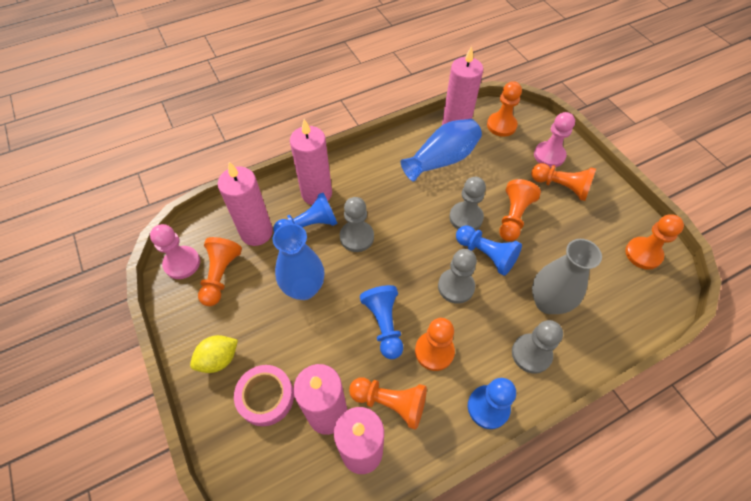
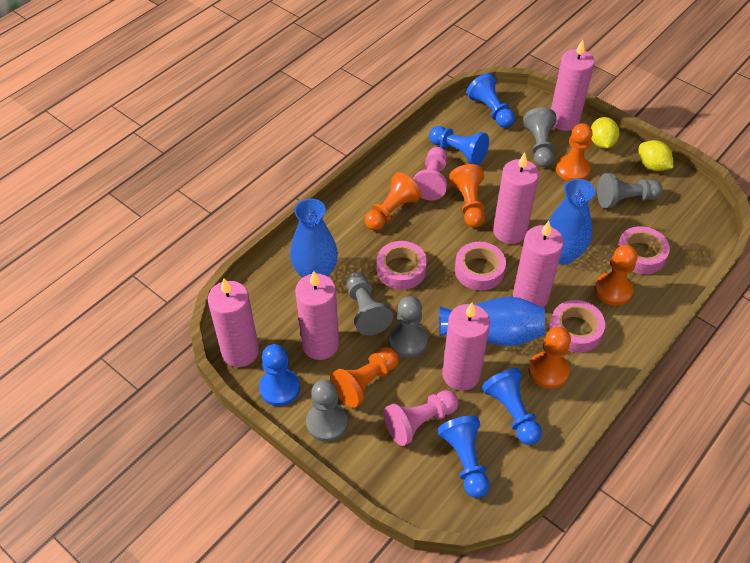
blue pawn: [273,193,338,233] [360,285,403,359] [456,225,522,276] [468,378,516,429] = 4 -> [259,344,300,406] [429,126,489,165] [438,416,490,498] [467,73,515,128] [482,368,542,445] = 5
blue vase: [273,224,325,300] [401,119,482,182] = 2 -> [290,198,338,278] [439,296,545,346] [548,179,595,265] = 3
grey pawn: [340,197,374,252] [438,249,477,304] [449,177,486,230] [512,320,563,374] = 4 -> [306,379,348,442] [346,272,393,335] [389,296,428,358] [523,107,557,167] [597,173,663,208] = 5
grey vase: [532,239,602,314] = 1 -> none = 0
orange pawn: [198,237,242,306] [349,377,427,430] [415,318,455,371] [487,81,522,137] [499,179,541,241] [531,163,596,201] [625,214,684,270] = 7 -> [330,347,399,408] [365,172,422,231] [449,164,485,227] [529,327,571,389] [556,123,593,181] [594,245,638,306] = 6
pink candle: [218,162,273,246] [290,119,332,205] [293,364,347,435] [334,407,384,474] [442,46,483,125] = 5 -> [208,279,259,367] [295,271,339,360] [442,303,490,391] [493,153,539,244] [513,221,564,307] [551,40,595,131] = 6
pink tape: [234,365,294,426] = 1 -> [377,241,427,290] [455,242,506,291] [549,300,605,353] [616,226,670,274] = 4
yellow lemon: [190,335,238,373] = 1 -> [591,117,619,149] [639,140,673,171] = 2

